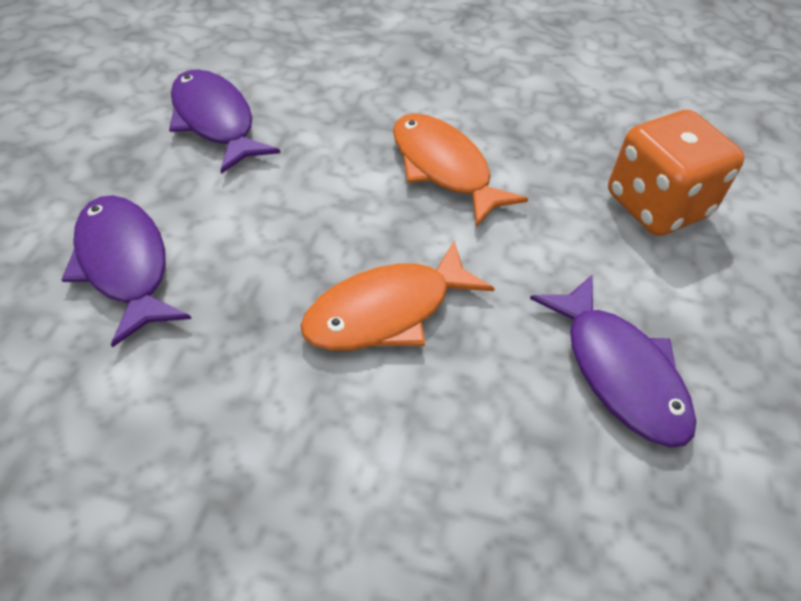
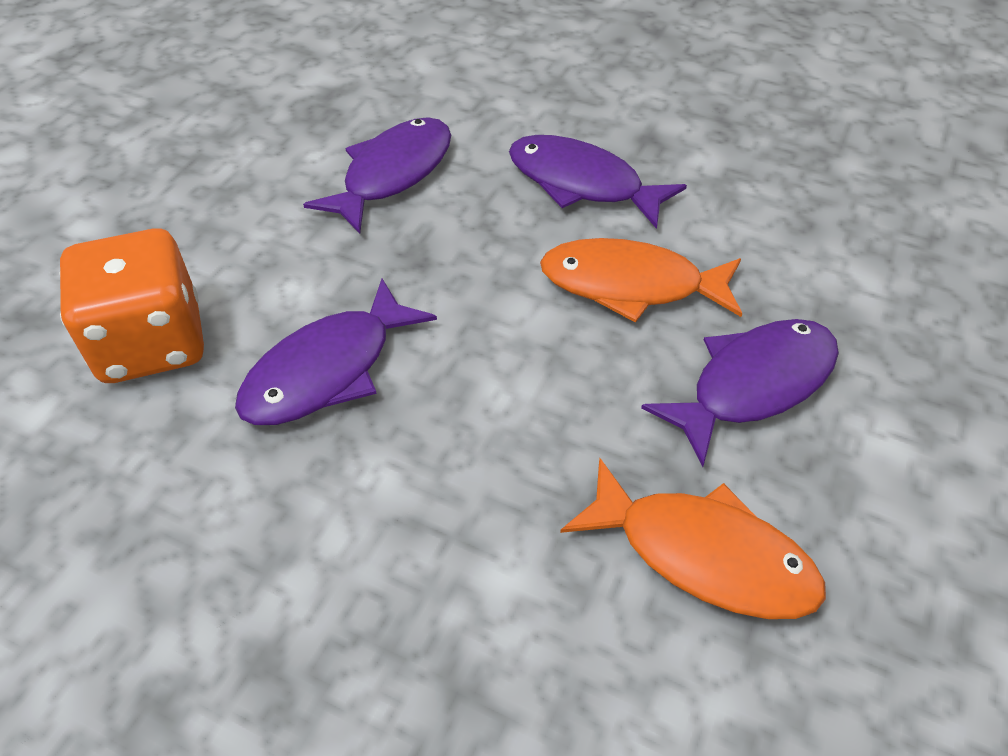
purple fish: [62,195,191,347] [169,69,280,174] [530,275,697,448] = 3 -> [235,279,437,425] [303,117,451,234] [509,135,687,229] [641,319,839,467] = 4

